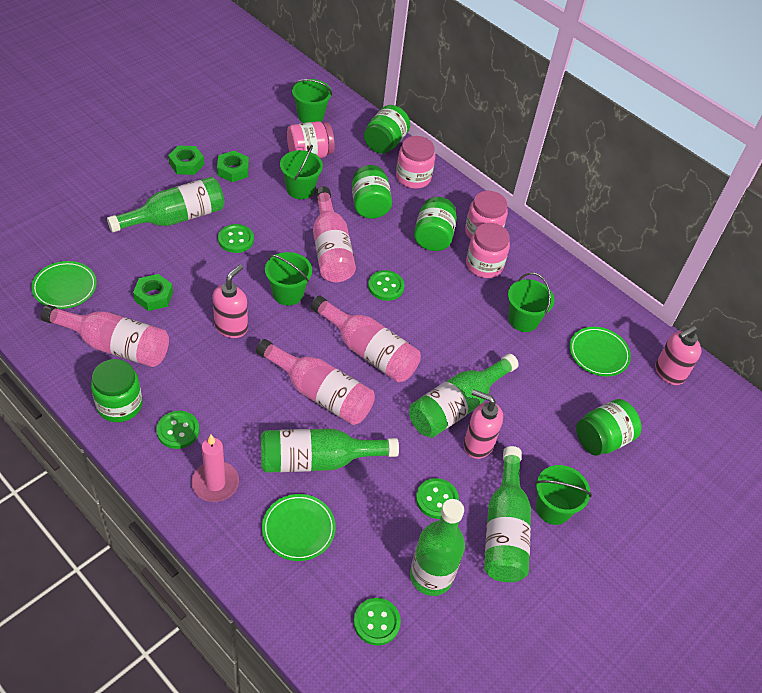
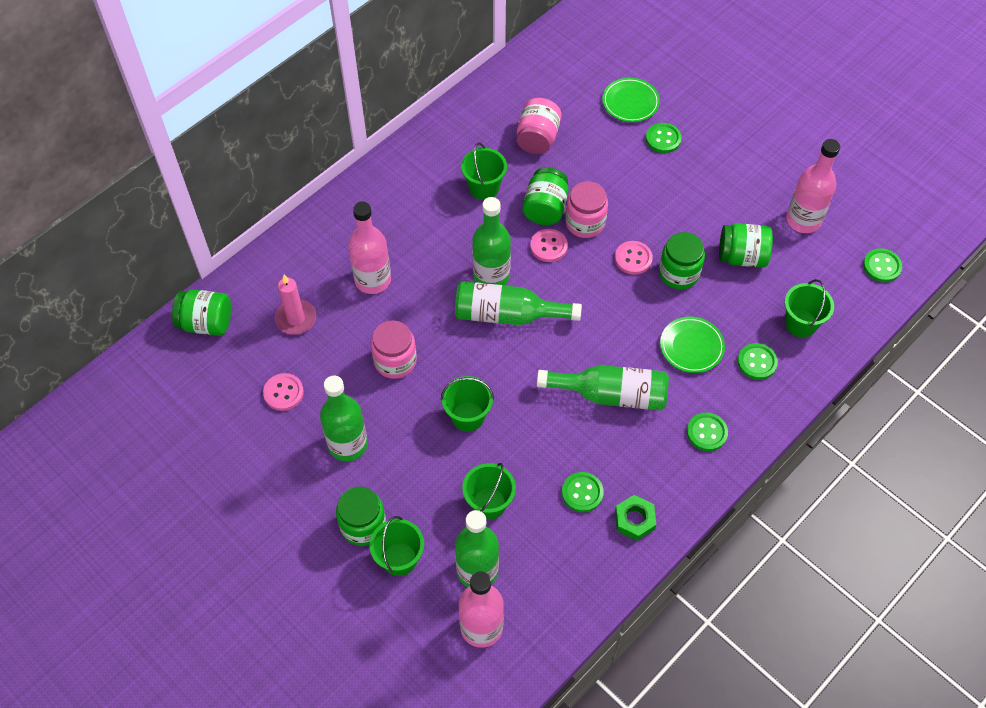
green nut: [133,274,173,311] [168,146,204,175] [217,151,249,182] = 3 -> [615,495,656,541] = 1
green plate: [31,261,97,309] [262,494,336,561] [570,327,631,376] = 3 -> [602,78,660,122] [660,317,725,373] = 2
pink bottle: [41,305,169,367] [256,339,375,425] [310,295,421,382] [313,186,356,282] = 4 -> [348,202,391,294] [459,571,504,648] [786,139,840,233] = 3
pink button: none = 0 -> [263,373,304,411] [530,229,568,262] [615,241,653,275] = 3
pink jar: [287,121,335,158] [396,136,435,189] [465,191,508,240] [466,223,510,278] = 4 -> [371,320,417,379] [517,98,561,154] [565,181,608,238] = 3
pink soap dispenser: [213,264,248,338] [464,389,503,459] [655,326,701,385] = 3 -> none = 0

